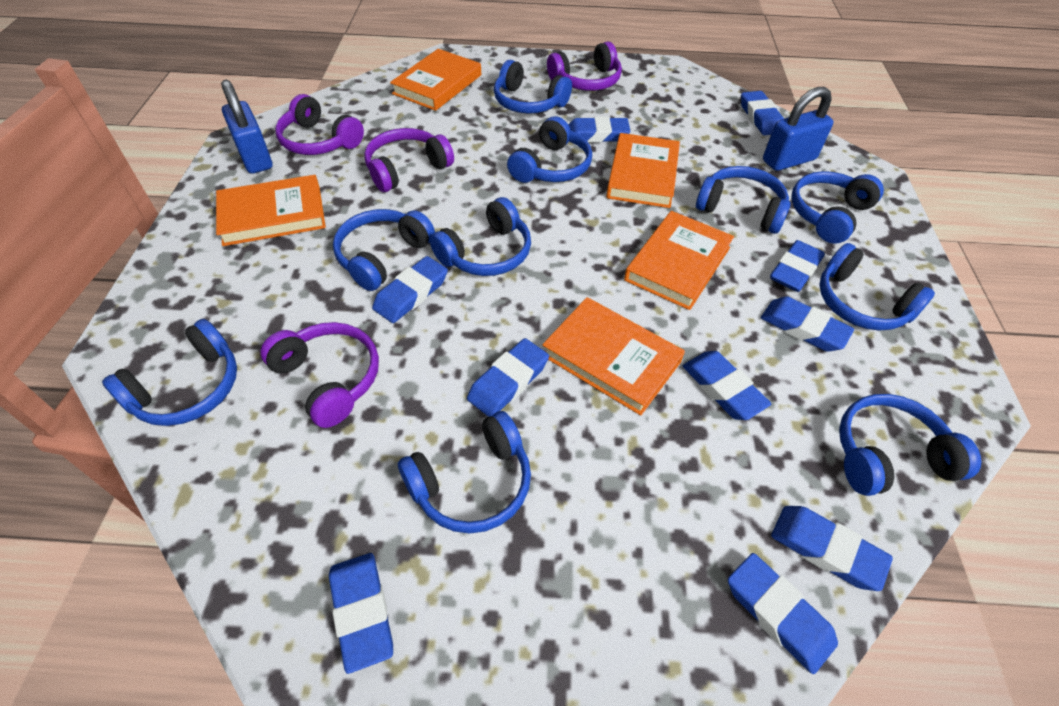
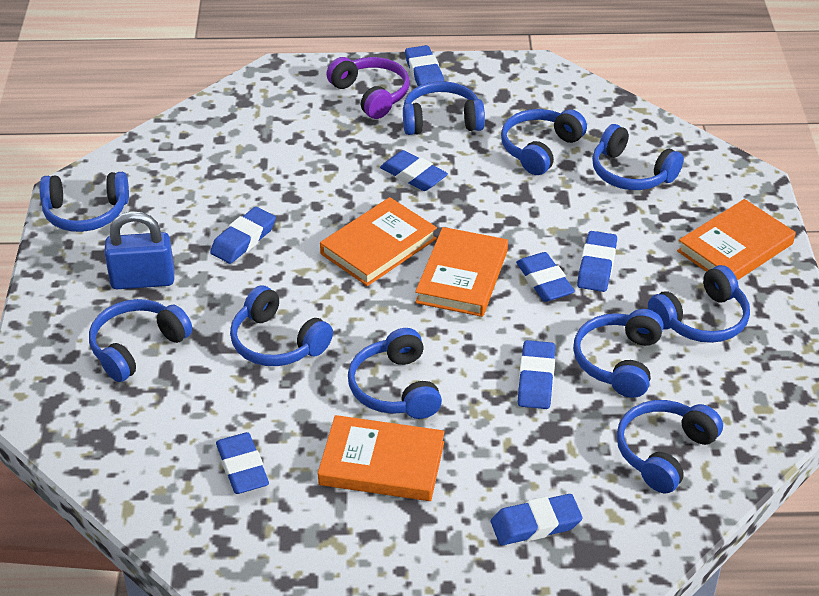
blue eraser: [329,553,393,674] [372,256,448,323] [467,338,549,417] [568,116,630,142] [683,351,771,420] [728,553,838,674] [741,91,784,135] [761,296,854,352] [770,240,825,292] [771,506,893,591] = 10 -> [210,207,276,264] [216,432,269,494] [380,150,448,191] [405,45,444,86] [491,494,582,545] [516,252,575,302] [518,340,555,409] [577,231,617,292] = 8
blue padlock: [221,80,272,173] [763,87,833,171] = 2 -> [104,211,174,289] = 1
orange book: [216,175,326,246] [390,49,481,111] [542,297,685,415] [606,133,680,208] [624,211,734,310] = 5 -> [318,415,445,501] [320,197,437,286] [415,227,508,317] [677,199,796,281] = 4
purple headphones: [260,322,379,428] [275,94,364,155] [364,128,454,192] [547,42,622,91] = 4 -> [326,57,409,119] = 1

